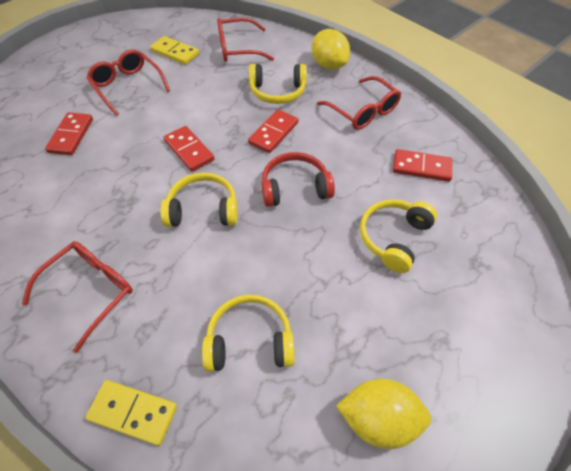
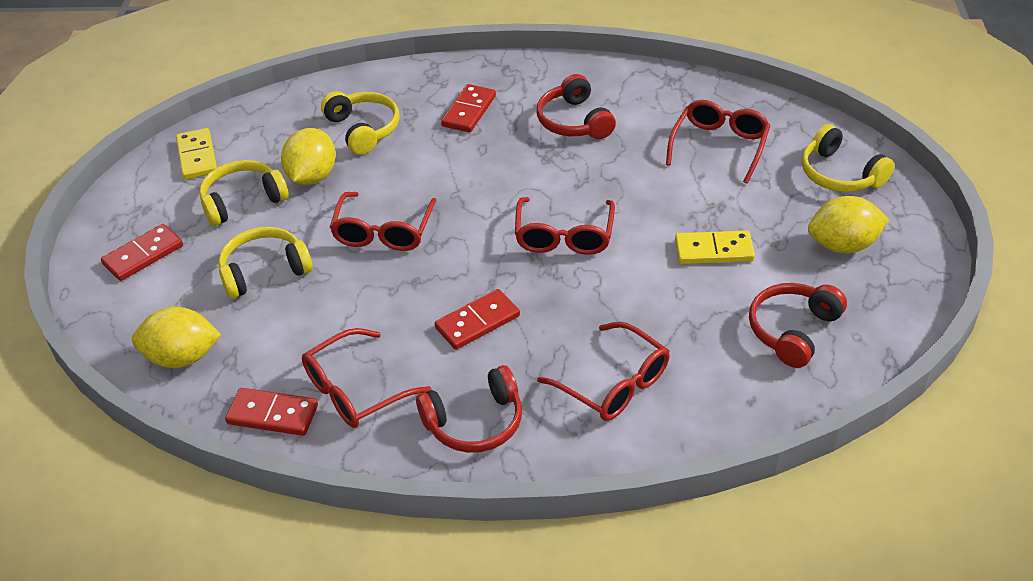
red glasses: [22,241,133,353] [86,49,170,116] [217,18,274,62] [317,76,401,130] = 4 -> [302,328,431,428] [330,192,437,251] [515,197,615,255] [537,322,670,421] [666,100,771,184] = 5
red headphones: [262,152,335,207] = 1 -> [416,365,522,453] [537,74,616,139] [749,283,847,368] = 3
yellow lemon: [311,29,350,70] [336,379,431,449] = 2 -> [132,307,221,368] [281,128,336,185] [808,196,889,254] = 3

